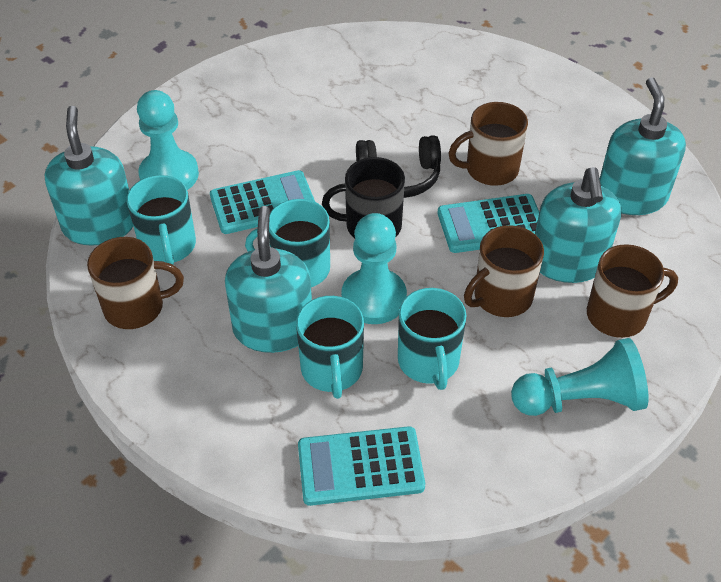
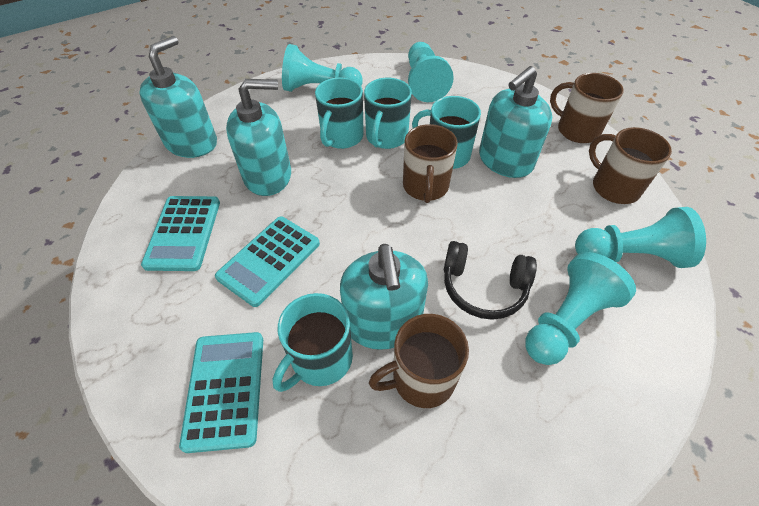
black mug: [322,157,405,238] = 1 -> none = 0
turquoise pawn: [137,90,199,190] [341,213,407,324] [511,338,649,416] = 3 -> [282,44,363,92] [408,42,454,102] [525,252,636,365] [575,207,706,268] = 4

